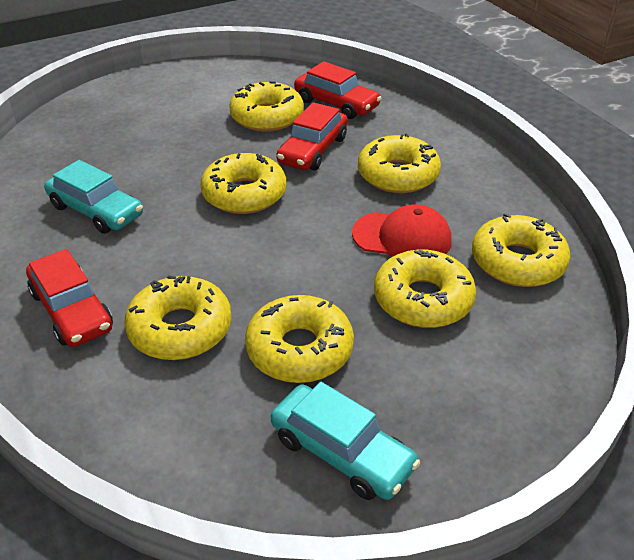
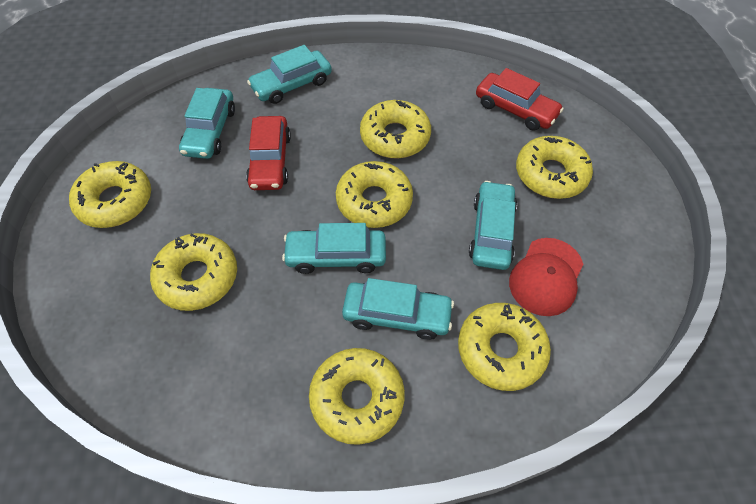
red car: [26,249,113,347] [276,102,348,170] [294,61,382,119] = 3 -> [246,116,291,190] [476,68,564,131] = 2
turquoise car: [44,160,143,234] [271,382,420,500] = 2 -> [179,88,235,159] [247,45,332,104] [282,223,386,274] [342,278,454,340] [469,181,517,270] = 5

